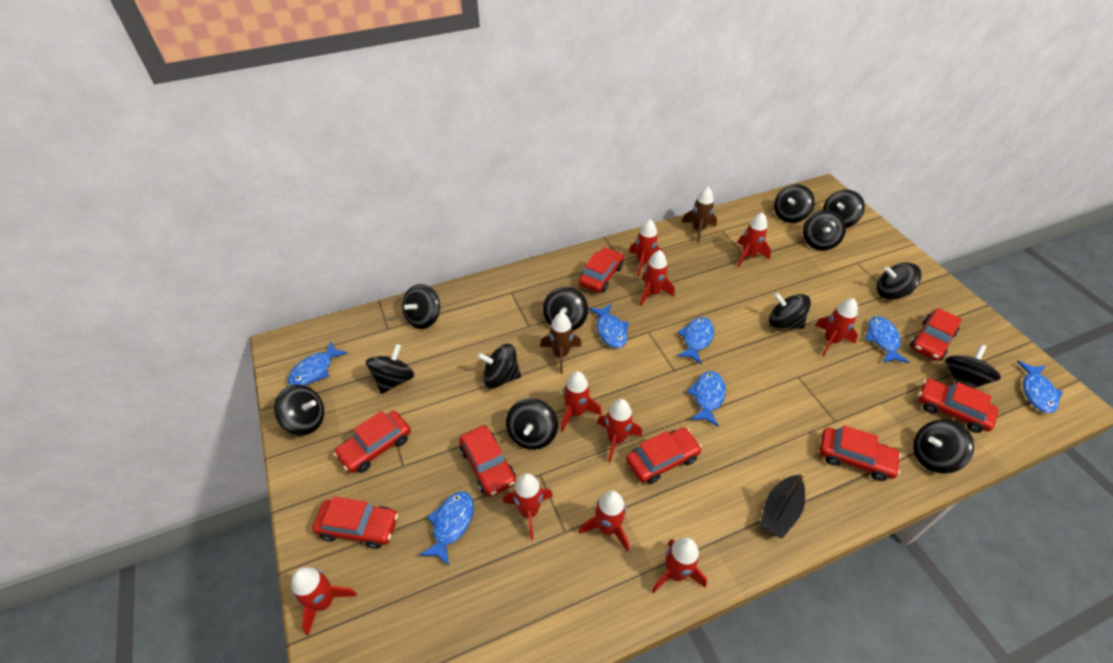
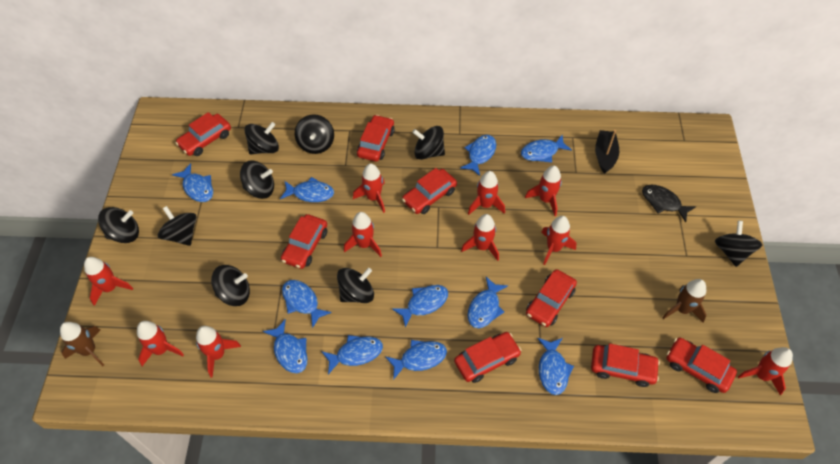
black fish: none = 0 -> [642,185,696,222] = 1
black spinning top: [274,385,324,435] [366,344,414,394] [402,284,440,329] [477,344,521,389] [506,398,558,450] [543,287,588,331] [769,293,811,329] [774,184,815,223] [803,210,846,251] [823,190,865,228] [877,263,921,300] [913,419,974,474] [945,344,1001,388] = 13 -> [98,207,139,243] [158,206,196,246] [211,265,250,306] [240,161,274,199] [244,122,279,154] [295,114,334,154] [337,268,374,303] [412,126,445,160] [715,221,762,267] = 9
blue fish: [288,341,348,386] [419,491,474,566] [589,303,629,348] [677,317,714,365] [687,371,726,427] [865,316,909,363] [1016,360,1063,413] = 7 -> [172,163,213,202] [263,319,308,373] [280,177,334,202] [282,280,332,328] [321,335,383,374] [385,340,447,380] [392,285,448,328] [460,135,496,176] [468,277,508,328] [521,135,572,163] [537,338,574,395] = 11

